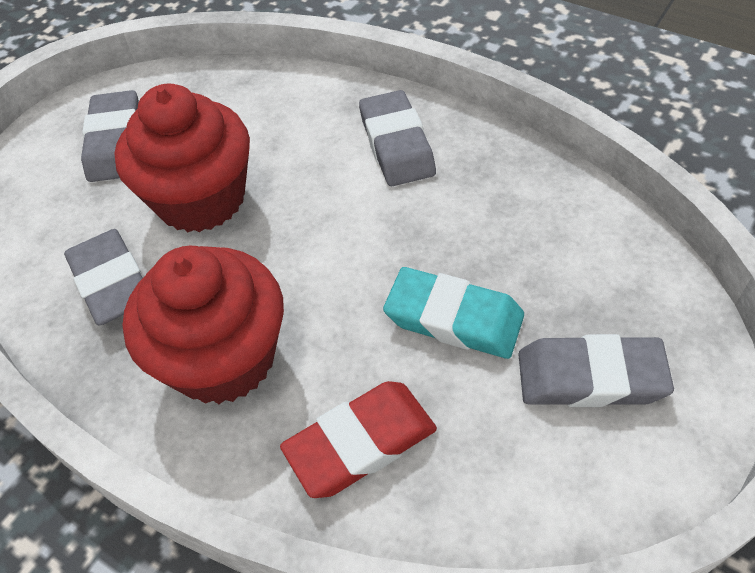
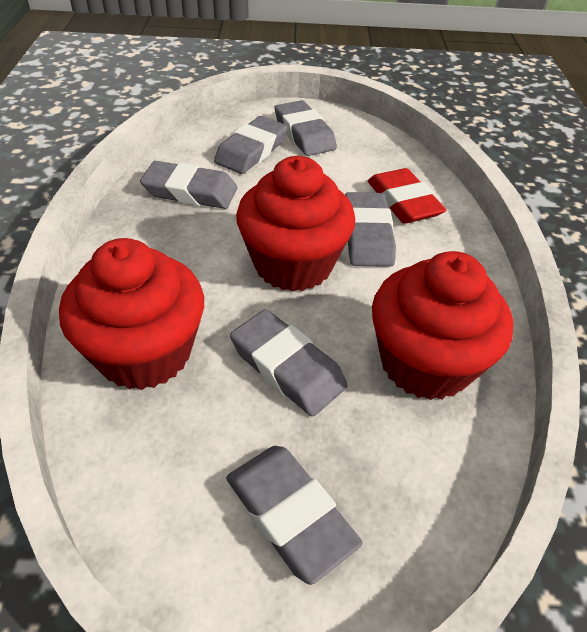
grey eraser: [64,229,142,326] [81,90,139,182] [359,90,436,186] [518,334,674,407] = 4 -> [140,161,238,209] [214,116,288,174] [226,446,362,585] [230,309,347,417] [274,100,337,156] [345,192,396,267] = 6
red cupcake: [114,83,250,232] [123,246,284,404] = 2 -> [59,238,204,390] [236,156,355,292] [372,251,513,400] = 3
turquoise eraser: [383,267,524,359] = 1 -> none = 0

